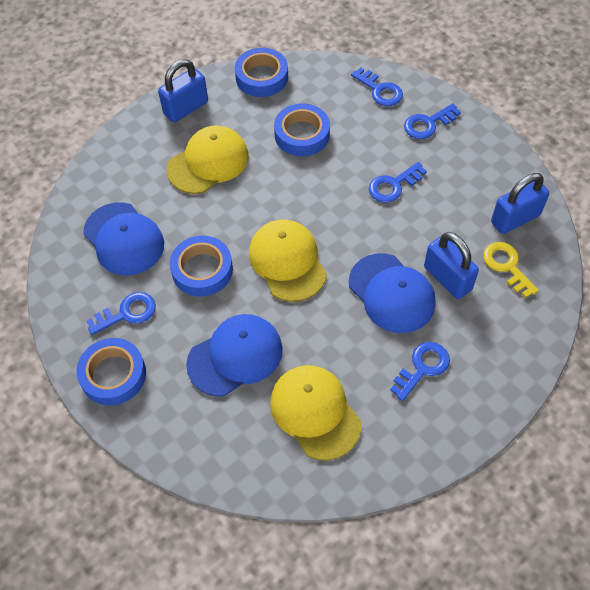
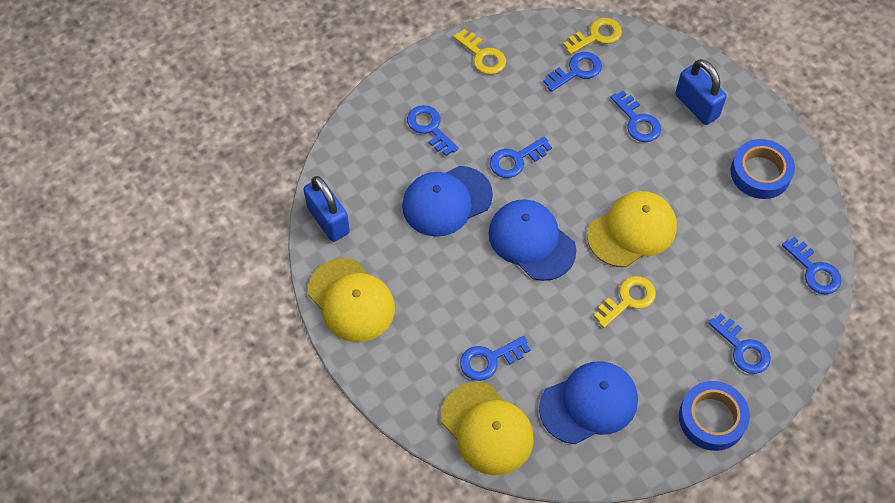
blue key: [86,292,156,335] [351,67,403,106] [369,162,427,203] [390,342,450,401] [404,103,461,139] = 5 -> [407,105,459,156] [460,336,530,381] [490,136,552,178] [543,52,602,92] [610,91,661,142] [708,314,771,374] [782,237,842,294] = 7
blue padlock: [158,59,208,123] [424,232,479,299] [491,173,549,234] = 3 -> [303,176,350,242] [675,59,727,125] = 2
blue tape: [76,338,146,406] [170,236,233,297] [235,48,288,97] [274,104,330,156] = 4 -> [679,381,750,451] [730,139,795,199] = 2
yellow key: [483,242,539,298] = 1 -> [453,29,506,75] [563,18,622,55] [593,276,656,328] = 3

